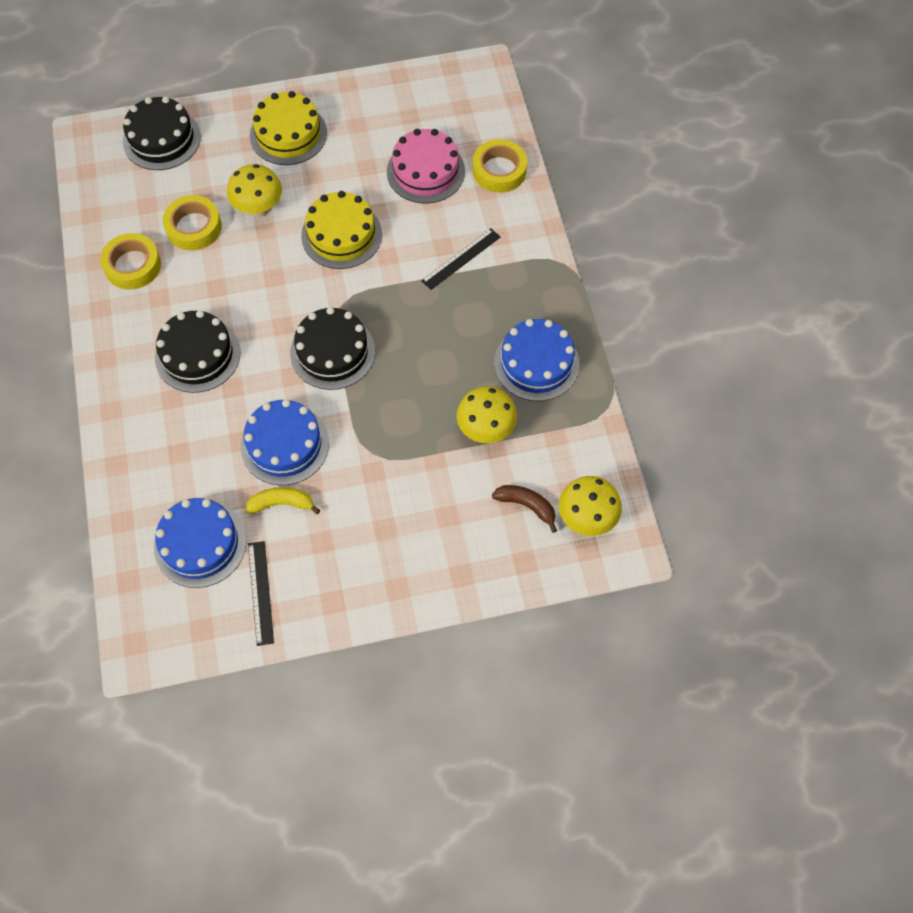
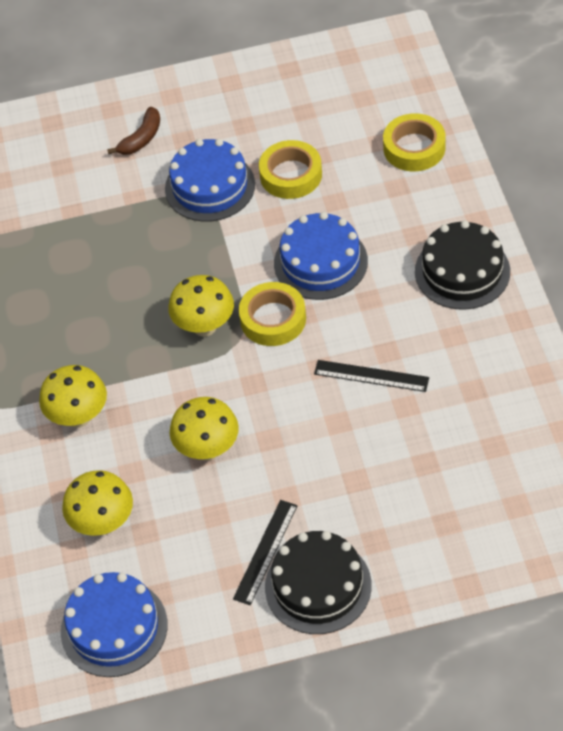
black cake: [123,96,201,170] [155,310,241,393] [290,307,375,390] = 3 -> [265,531,372,634] [415,220,510,310] = 2
pink cake: [387,129,465,203] = 1 -> none = 0
yellow banana: [245,487,320,514] = 1 -> none = 0
yellow cake: [250,91,327,165] [301,191,382,269] = 2 -> none = 0
yellow mushroom: [227,164,282,217] [457,386,517,443] [559,476,622,536] = 3 -> [39,365,107,428] [62,470,133,536] [168,275,234,337] [170,397,239,461] = 4

